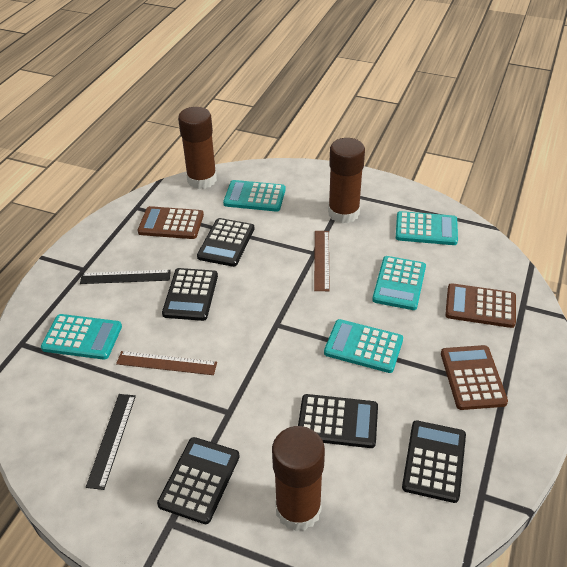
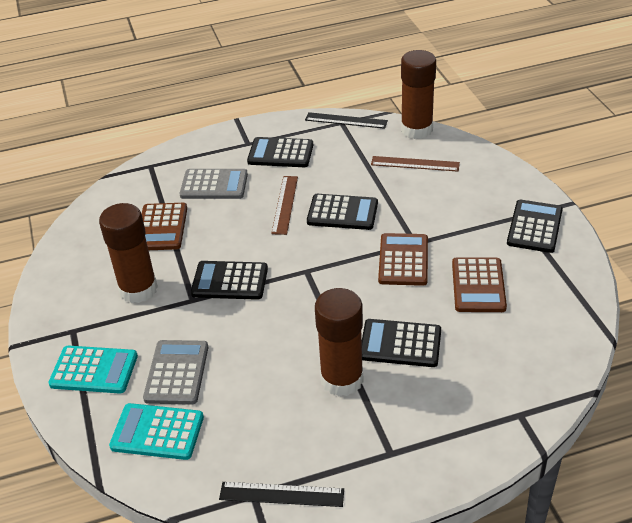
grey calculator: none = 0 -> [143,340,208,405] [180,169,248,199] = 2
turquoise calculator: [41,314,122,360] [223,180,286,212] [324,319,403,373] [372,256,426,310] [396,211,458,245] = 5 -> [48,346,138,394] [109,403,204,460] = 2

